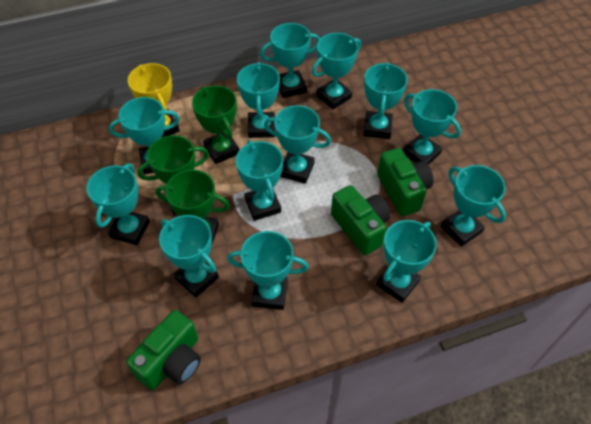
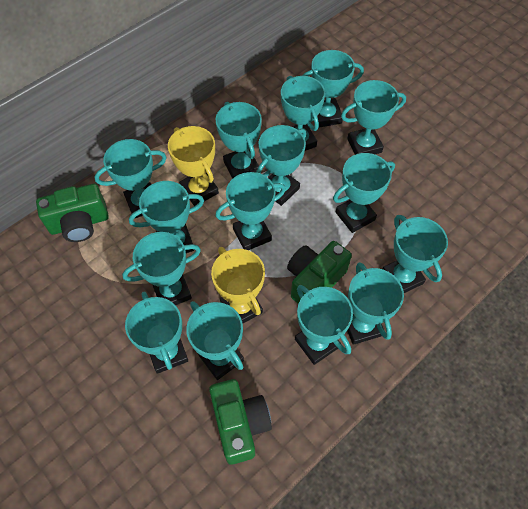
green trophy: [137,135,209,215] [156,169,230,244] [192,86,239,164] = 3 -> none = 0
turquoise trophy: [87,163,150,245] [109,97,180,175] [159,215,219,298] [227,231,309,310] [236,140,283,221] [237,62,280,138] [260,23,320,98] [264,105,331,184] [312,33,361,109] [364,62,408,139] [376,220,437,303] [403,89,461,165] [441,165,506,247] = 13 -> [94,139,167,219] [122,232,201,305] [125,291,188,374] [129,181,204,253] [186,301,244,380] [215,172,286,250] [216,102,262,179] [256,125,306,206] [281,76,325,151] [295,285,353,365] [302,50,364,128] [333,153,395,233] [341,80,406,155] [347,262,404,345] [383,215,448,293] = 15
yellow trophy: [128,63,180,138] = 1 -> [168,126,219,206] [211,247,265,323] = 2

